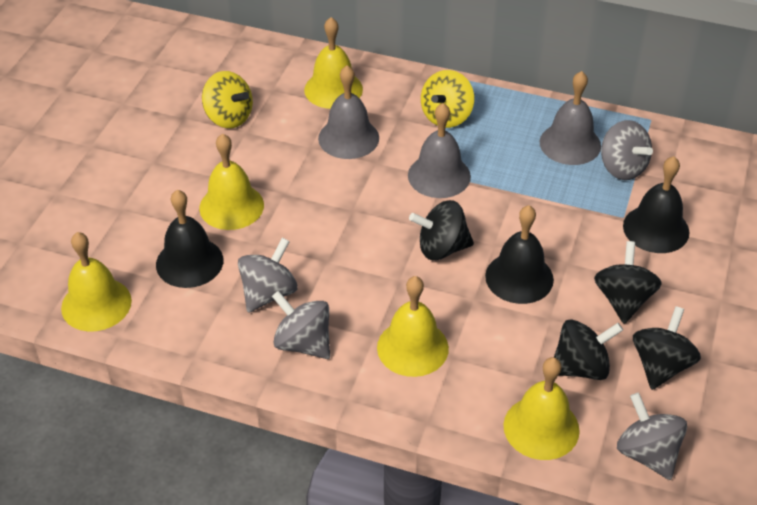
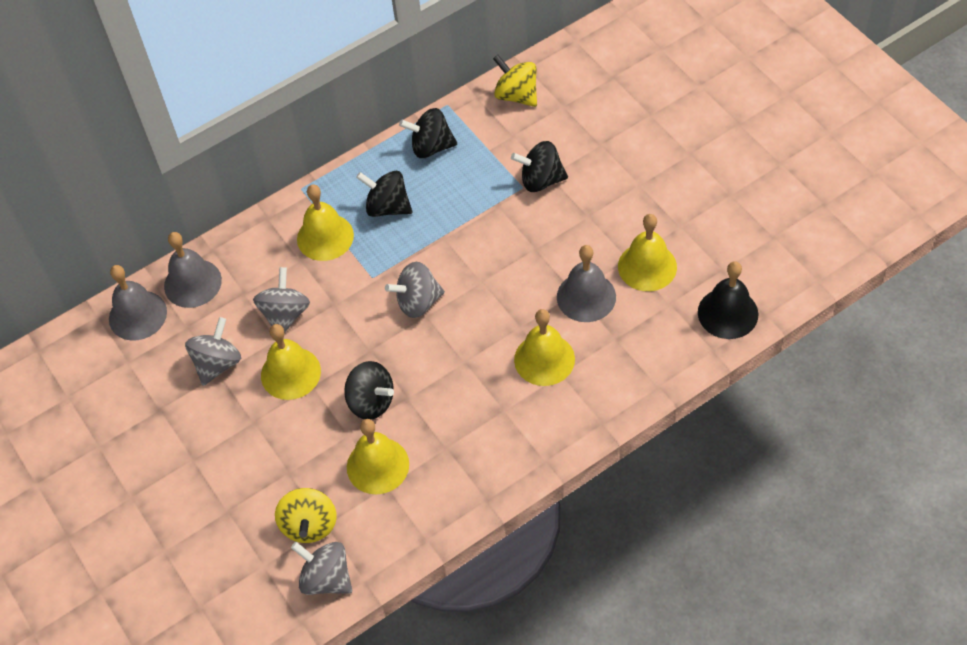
black bell: [156,190,223,288] [485,205,554,304] [623,156,689,253] = 3 -> [698,261,758,339] = 1

